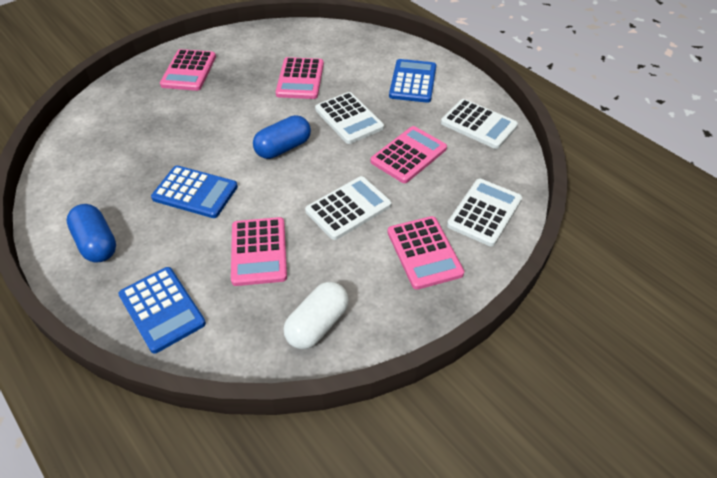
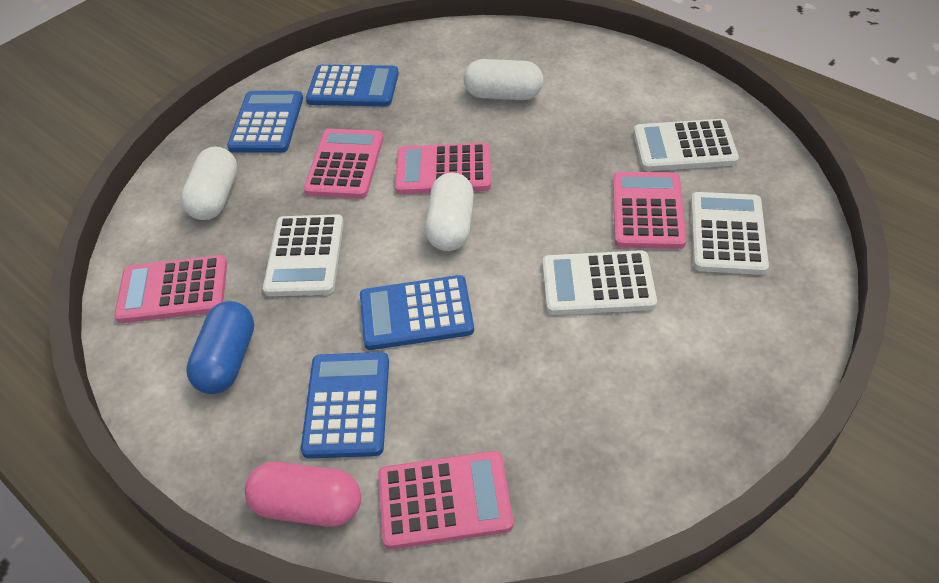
blue calculator: [118,267,206,353] [151,166,238,218] [389,59,436,103] = 3 -> [227,91,303,153] [301,352,389,459] [306,65,399,106] [360,275,474,350] = 4
blue capsule: [66,204,116,263] [253,115,311,159] = 2 -> [186,301,254,394] = 1
pink capsule: none = 0 -> [245,462,361,527] = 1
white capsule: [284,282,349,349] = 1 -> [181,147,237,220] [425,173,474,251] [463,59,543,100] = 3

